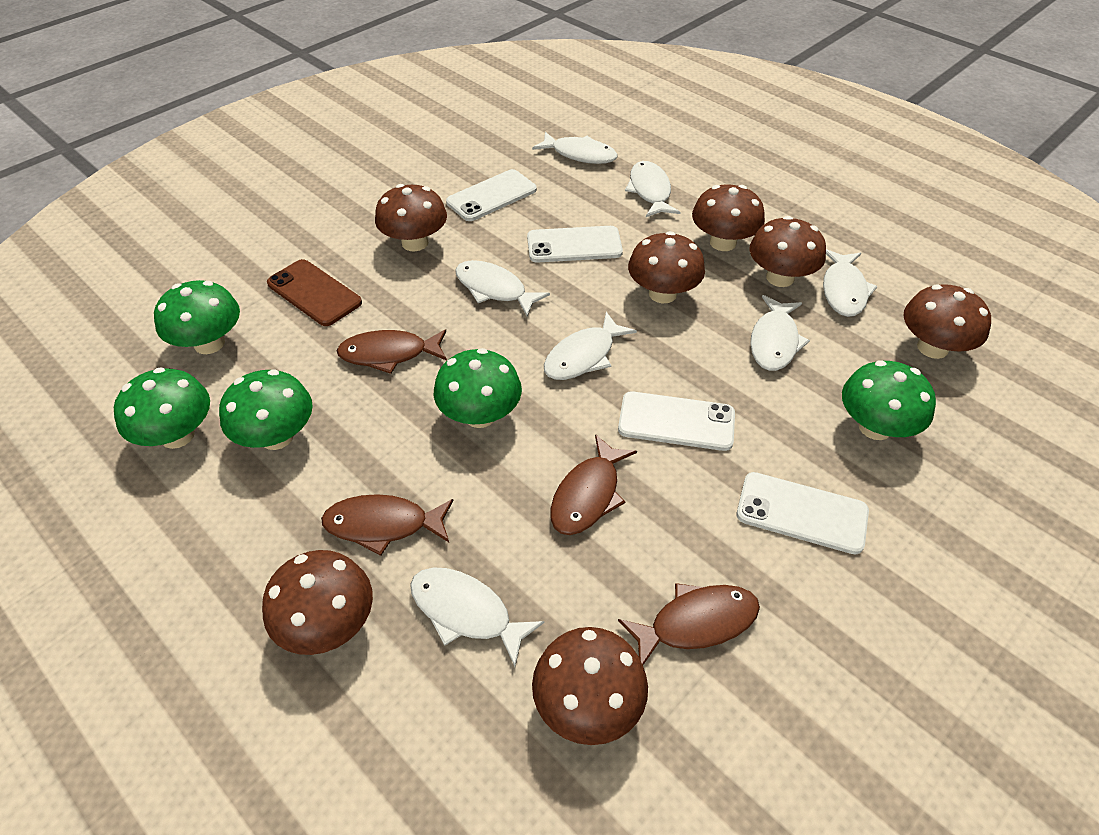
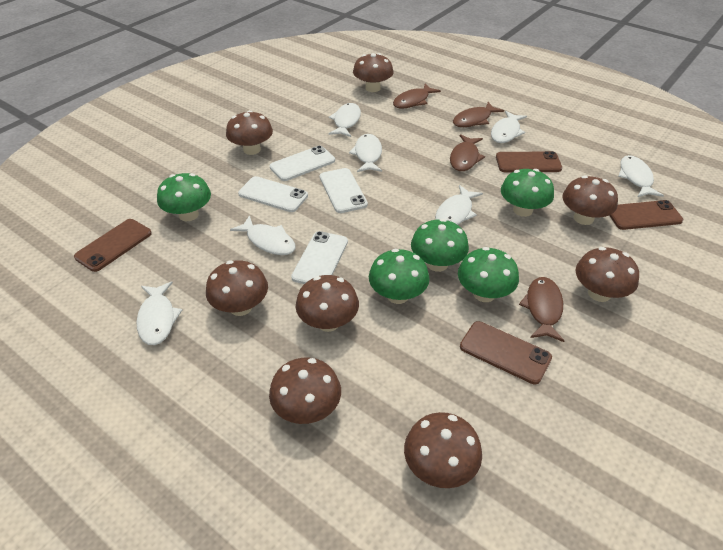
brown mushroom: [262,550,373,655] [375,184,447,252] [532,627,648,745] [628,231,705,303] [692,184,765,251] [749,216,826,287] [903,284,991,359] = 7 -> [206,260,268,316] [226,110,273,155] [269,358,341,424] [296,275,359,332] [353,53,393,92] [404,412,482,488] [563,175,618,225] [576,247,639,302] = 8
brown phone: [267,259,362,326] = 1 -> [74,219,152,272] [460,321,552,384] [496,151,562,172] [609,200,683,230] = 4

